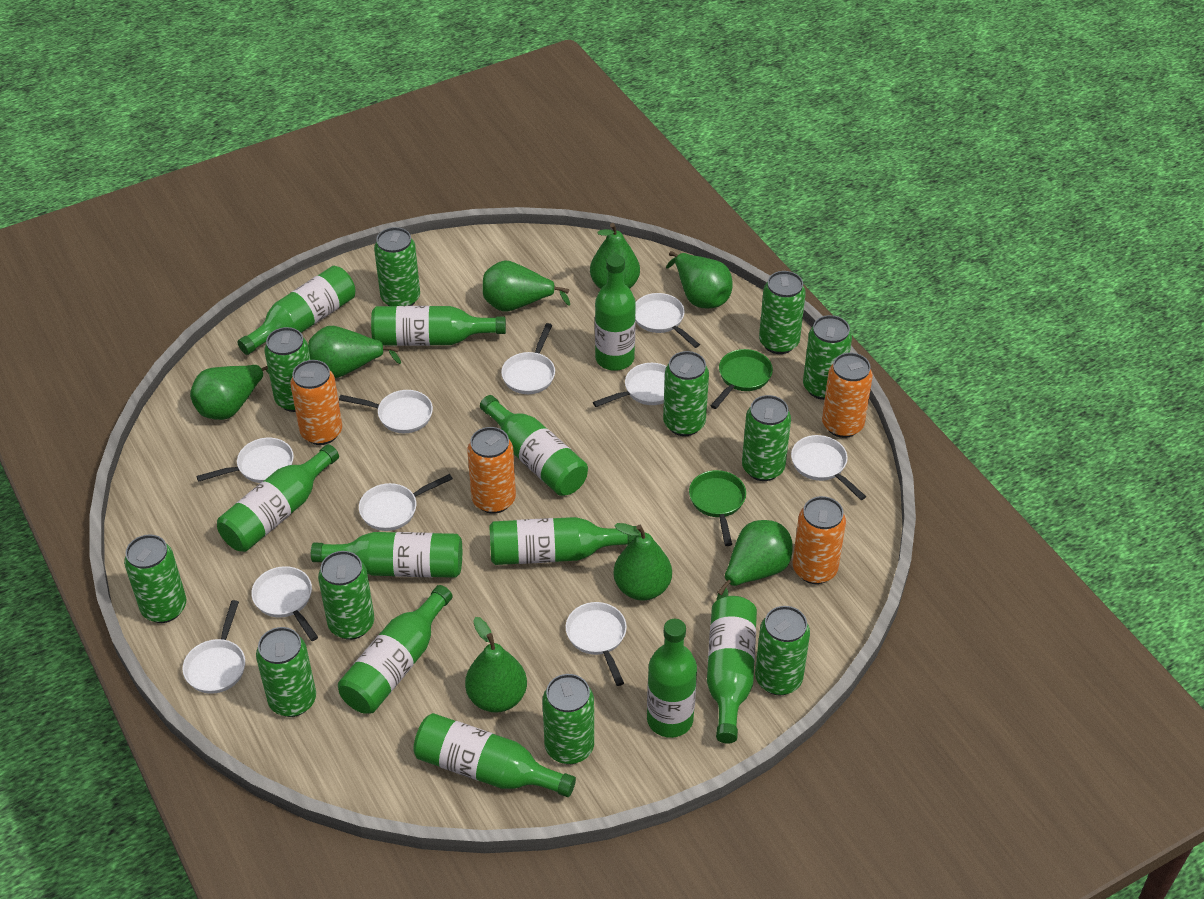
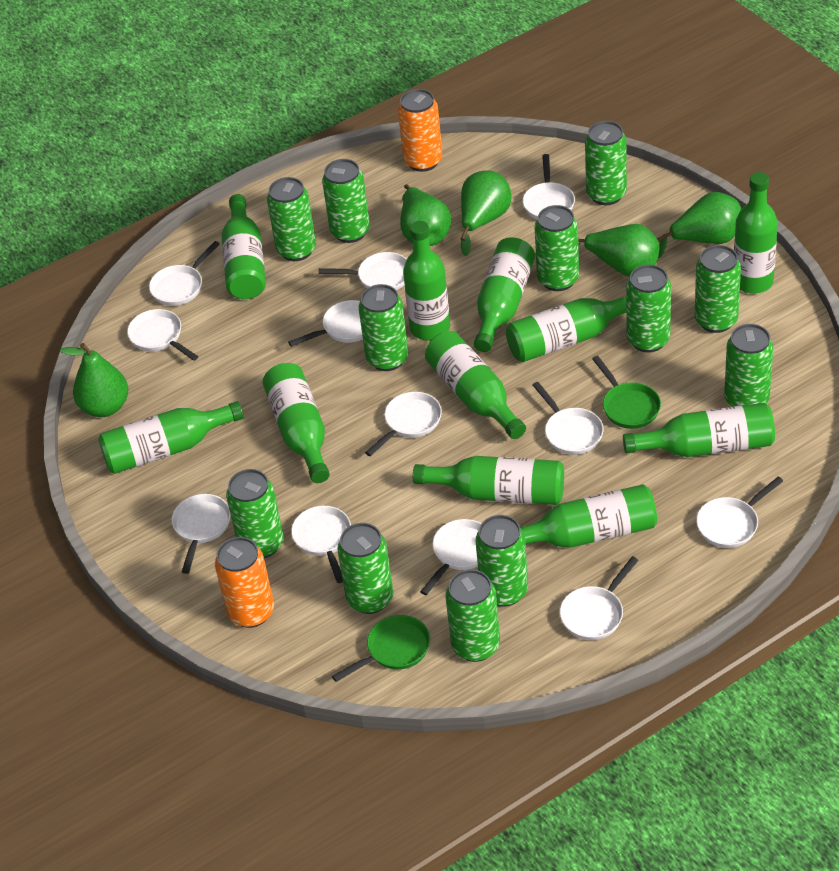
green can: [124,534,186,623] [256,627,316,717] [264,327,311,412] [318,551,374,640] [374,227,420,306] [542,674,594,764] [663,351,709,436] [742,395,791,481] [755,606,810,695] [759,271,806,354] [803,315,852,400] = 11 -> [226,469,283,558] [267,177,316,261] [322,159,370,243] [337,523,393,614] [359,284,408,371] [445,569,500,662] [476,515,528,607] [535,205,579,291] [585,121,627,205] [626,264,671,353] [695,245,741,333] [724,324,773,407] = 12
green pear: [190,365,269,420] [308,326,401,378] [465,617,527,713] [483,260,570,312] [590,223,640,289] [614,523,672,600] [666,251,732,309] [716,520,793,601] = 8 -> [60,343,128,417] [400,184,451,246] [461,170,512,256] [578,224,659,277] [657,192,741,258] = 5
orange can: [290,360,342,445] [467,427,516,514] [793,496,846,584] [822,353,873,438] = 4 -> [215,537,274,628] [398,89,442,172] = 2
white pan: [182,600,245,694] [196,438,294,483] [251,566,318,641] [339,390,433,433] [359,474,453,531] [501,323,555,394] [565,602,627,686] [593,363,667,407] [635,293,700,348] [791,435,866,500] = 10 -> [127,309,198,361] [149,241,220,306] [172,494,231,574] [288,300,363,347] [291,506,351,583] [319,252,407,290] [365,392,442,456] [420,519,482,595] [522,154,575,219] [532,382,603,455] [560,556,639,640] [696,477,783,548] = 12

